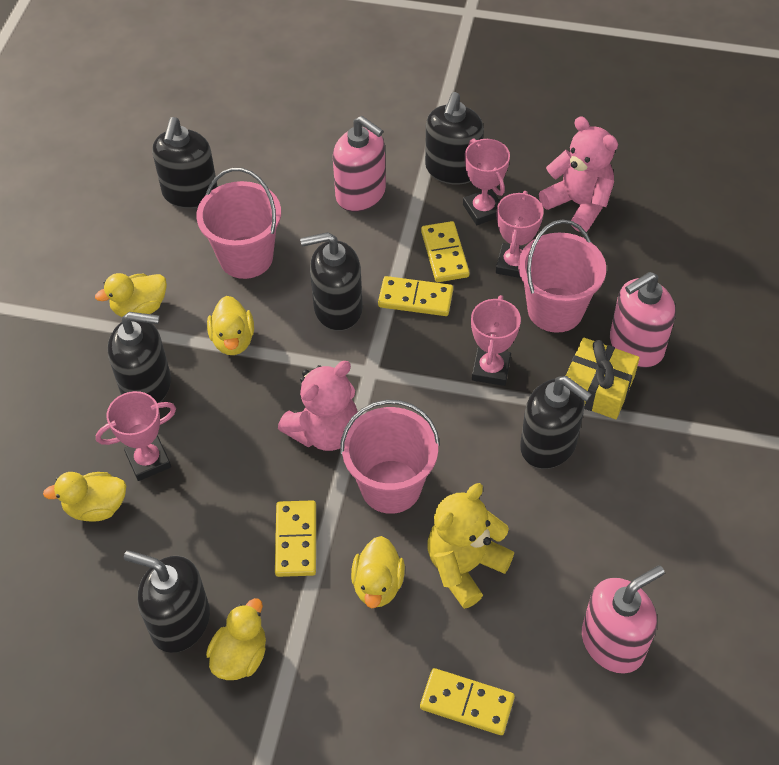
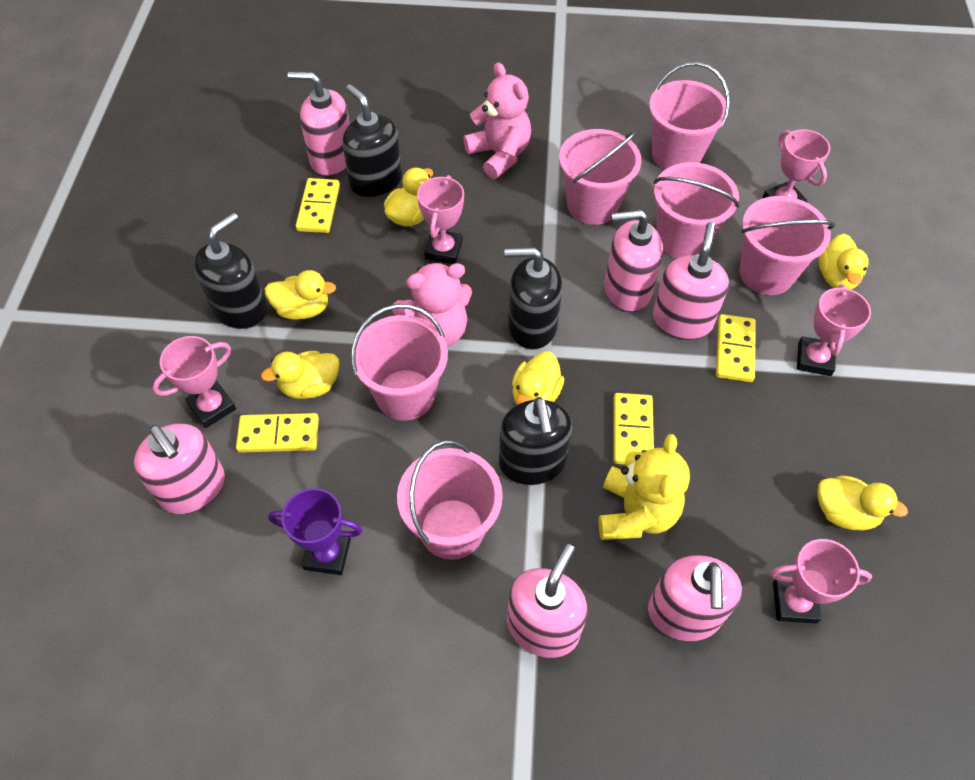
black soap dispenser: [107,312,171,403] [124,550,210,653] [152,117,218,209] [300,232,363,331] [425,92,484,185] [520,376,592,469] = 6 -> [194,213,267,329] [342,84,402,198] [499,397,572,485] [505,247,563,350] = 4
pink bucket: [196,168,281,279] [340,400,440,514] [518,219,606,333] = 3 -> [351,304,448,421] [397,441,503,560] [559,129,641,225] [649,62,730,170] [653,162,739,259] [739,196,835,295] = 6
pink soap dispenser: [333,116,386,212] [582,565,665,674] [610,272,676,368] = 3 -> [134,424,225,514] [288,72,350,177] [507,544,588,658] [604,210,663,312] [648,555,742,641] [653,222,729,340] = 6
pink trophy: [96,391,176,481] [463,138,510,225] [471,295,521,386] [496,191,544,278] = 4 -> [152,336,236,428] [417,175,464,264] [762,129,830,203] [771,539,872,624] [797,284,871,376] = 5
purple trophy: none = 0 -> [268,488,362,575] = 1
yellow duck: [43,472,126,521] [95,273,167,317] [206,598,266,680] [207,296,254,355] [351,536,405,608] = 5 -> [261,351,340,399] [264,270,336,320] [384,167,433,227] [512,352,564,405] [817,475,908,531] [819,234,869,290] = 6
yellow gift: [566,337,640,419] = 1 -> none = 0

